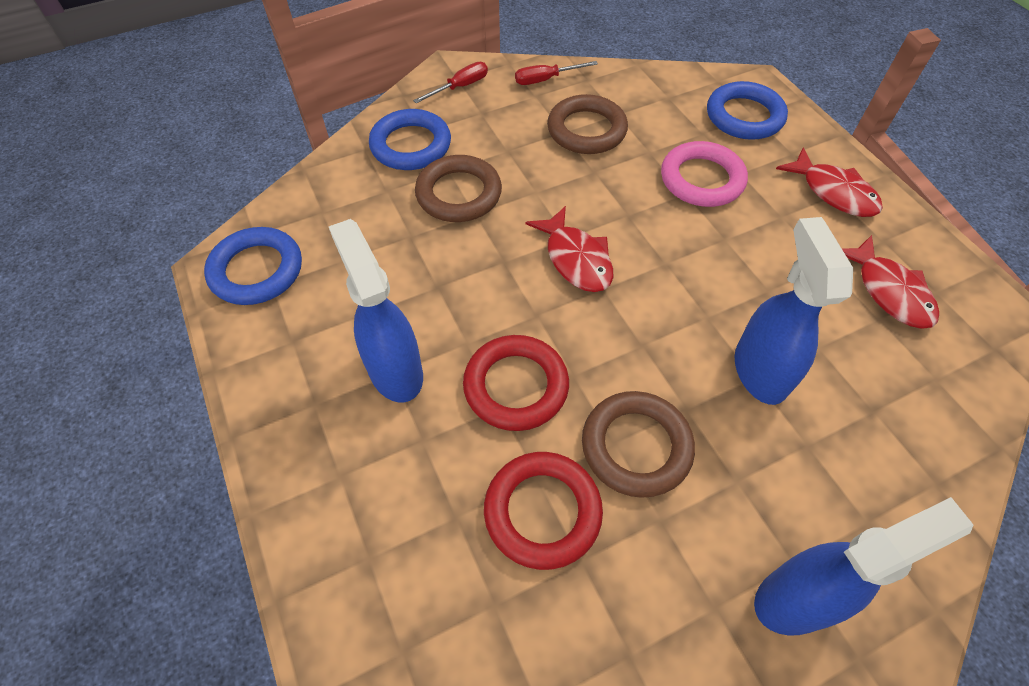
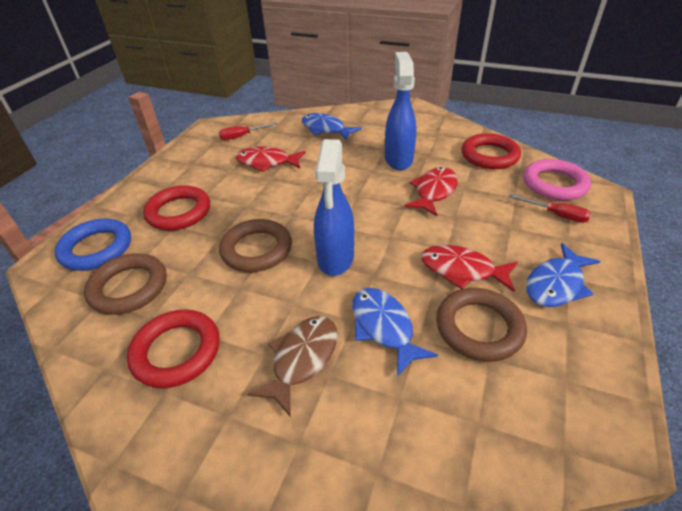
blue fish: none = 0 -> [302,113,361,140] [352,288,438,377] [526,243,600,307] = 3
blue ring: [204,227,302,305] [369,109,451,170] [707,81,788,140] = 3 -> [55,218,131,271] = 1
blue spray bottle: [329,219,423,402] [735,217,853,405] [754,497,973,635] = 3 -> [314,139,354,276] [385,52,416,170] = 2
brown fish: none = 0 -> [247,316,337,417] = 1
red ring: [463,335,569,431] [484,452,603,570] = 2 -> [127,309,220,388] [143,185,210,230] [462,133,521,169] = 3

